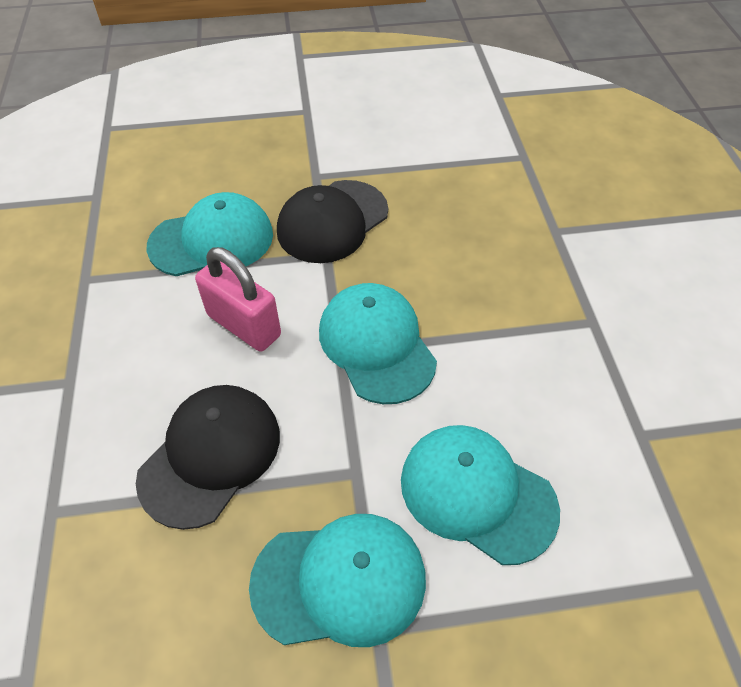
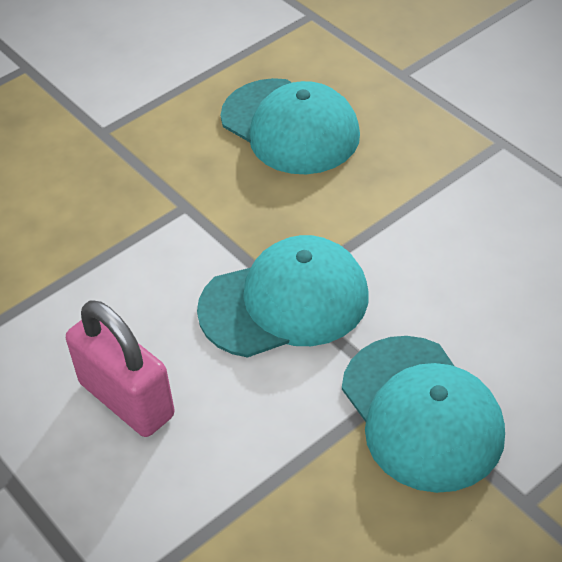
black cap: [136,385,280,530] [277,180,388,263] = 2 -> none = 0
turquoise cap: [147,192,273,276] [249,514,426,647] [319,283,437,404] [401,425,560,565] = 4 -> [197,235,368,358] [221,78,360,174] [342,336,505,493] = 3

